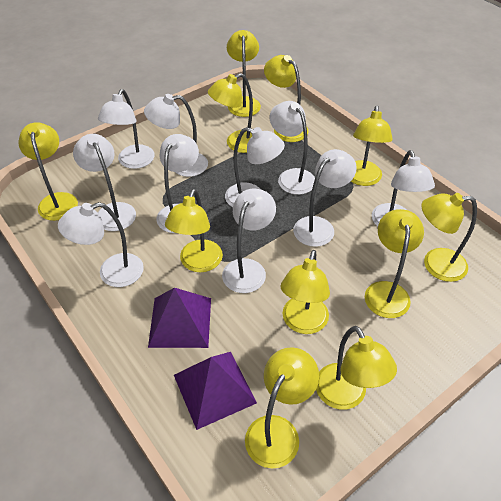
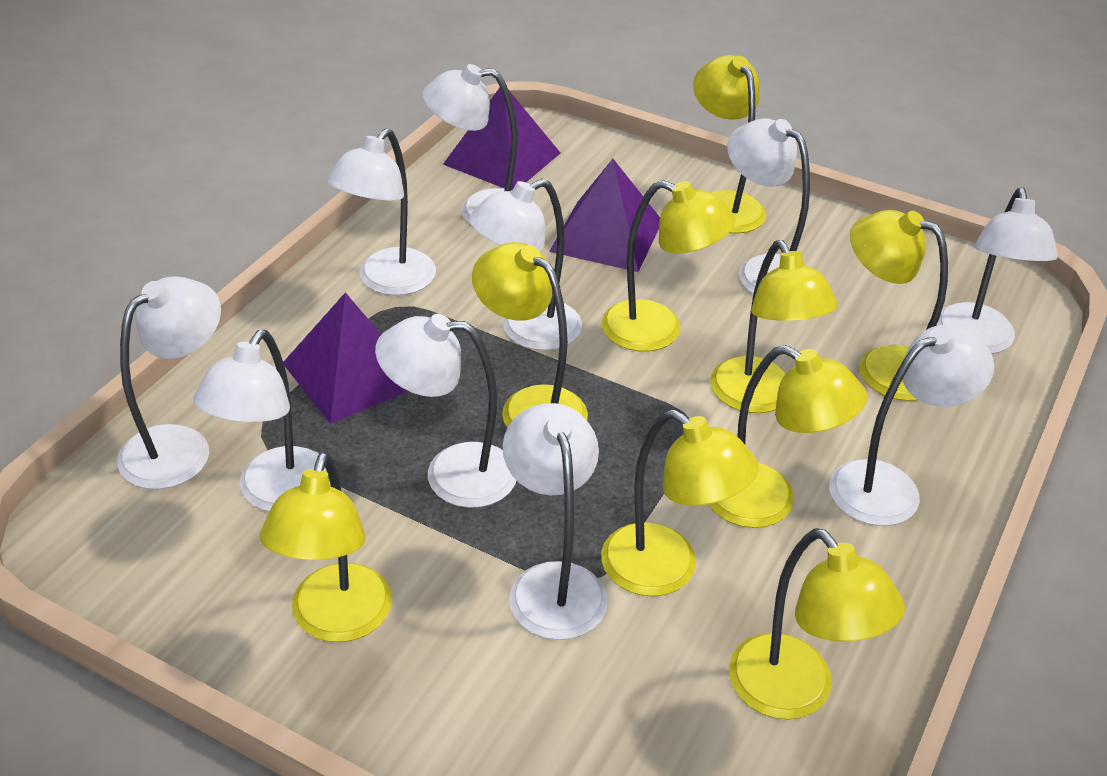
purple pyramid: [148,288,211,348] [174,352,257,430] = 2 -> [283,292,409,424] [443,88,560,190] [549,159,660,272] = 3
yellow lamp: [19,122,78,221] [165,189,223,272] [208,73,253,153] [227,30,261,117] [245,347,319,469] [264,55,309,142] [280,250,330,334] [316,326,397,410] [351,106,393,186] [365,209,424,318] [421,193,477,282] = 11 -> [260,452,392,642] [472,242,588,428] [601,410,759,596] [602,180,736,351] [693,55,766,234] [709,345,867,528] [710,240,838,413] [729,528,905,720] [850,210,948,401] = 9

